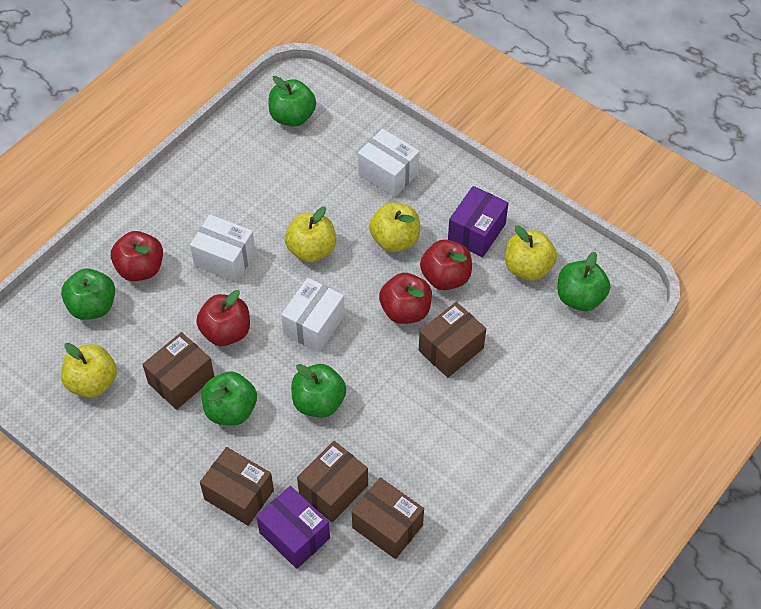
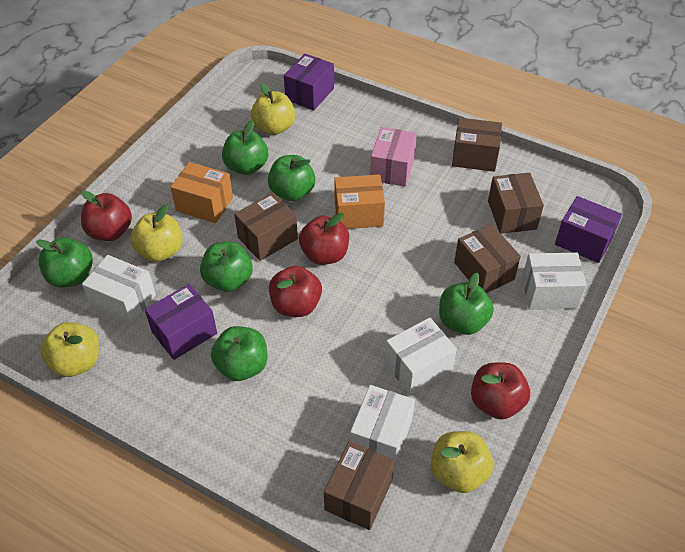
green apple: [61,269,115,320] [202,372,257,426] [268,76,316,127] [291,364,346,418] [558,252,610,311] = 5 -> [36,237,93,287] [200,241,253,292] [211,326,267,381] [222,120,268,175] [268,155,315,201] [439,273,494,335] = 6
orange box: none = 0 -> [171,162,233,223] [334,174,385,229] = 2
pink box: none = 0 -> [370,127,417,187] = 1
purple box: [256,486,330,569] [448,186,508,257] = 2 -> [145,284,217,360] [284,54,334,111] [555,196,622,263] = 3
white box: [190,214,256,283] [281,278,345,352] [358,129,419,197] = 3 -> [82,255,156,325] [350,385,415,468] [385,317,457,395] [522,253,587,310] = 4

